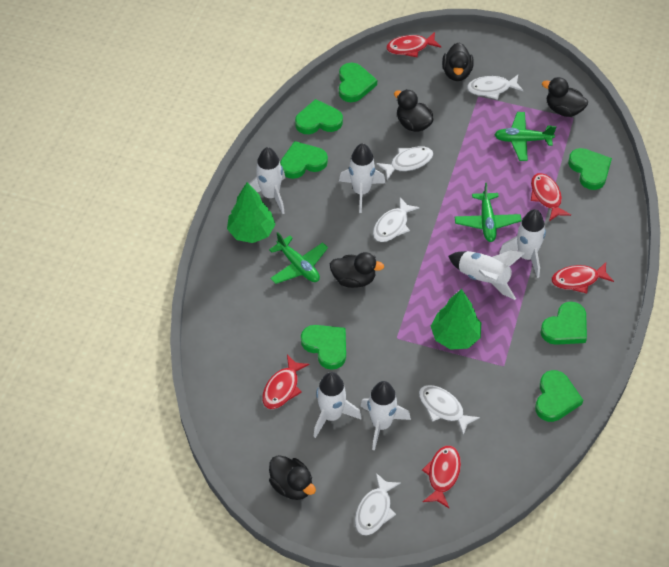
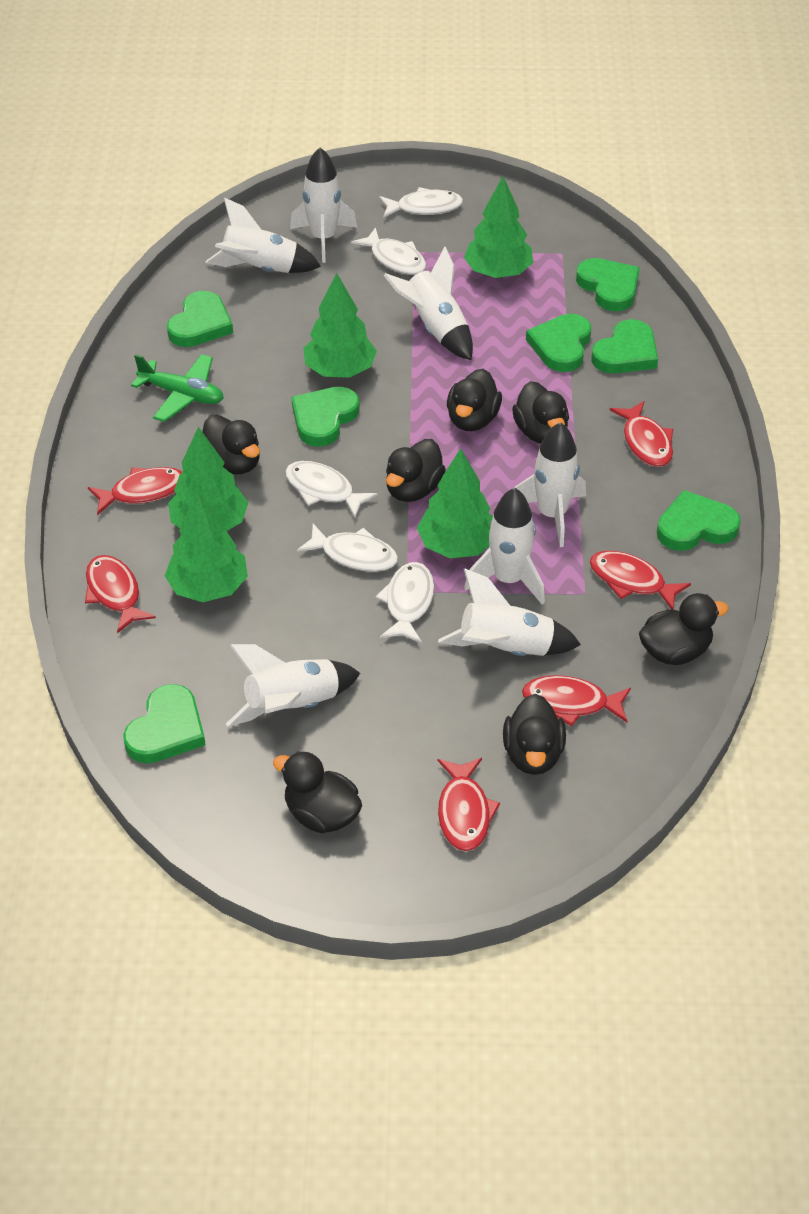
black duck: [269,455,316,500] [330,252,384,288] [394,89,433,132] [442,43,474,81] [542,77,588,117] = 5 -> [202,415,260,474] [273,751,362,833] [386,439,446,502] [447,369,502,431] [503,694,566,775] [512,381,569,444] [639,593,729,665] = 7
green plane: [269,232,328,284] [455,183,522,242] [494,112,556,161] = 3 -> [131,354,223,422] = 1
green tree: [227,182,276,243] [431,289,481,350] = 2 -> [165,491,248,602] [168,427,249,531] [303,273,377,378] [417,448,493,558] [464,176,533,278] = 5
red fish: [262,355,310,409] [386,32,441,57] [422,446,461,508] [531,173,571,221] [552,262,614,293] = 5 -> [85,555,156,633] [88,467,182,515] [438,758,500,851] [522,675,631,726] [590,551,691,610] [610,401,673,467] = 6
white rocket: [249,147,285,214] [314,372,362,438] [339,143,385,213] [360,381,411,450] [448,250,525,300] [499,209,546,278] = 6 -> [206,197,321,273] [226,644,360,727] [290,147,357,263] [384,247,473,360] [438,569,581,656] [464,488,545,605] [514,422,586,547] = 7

